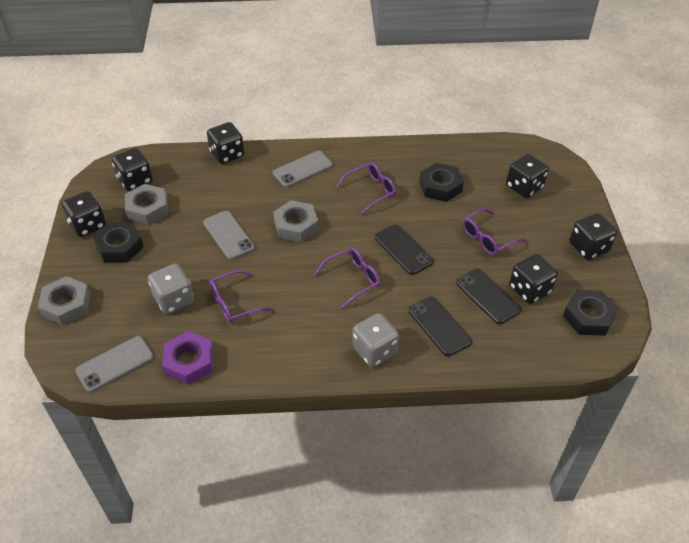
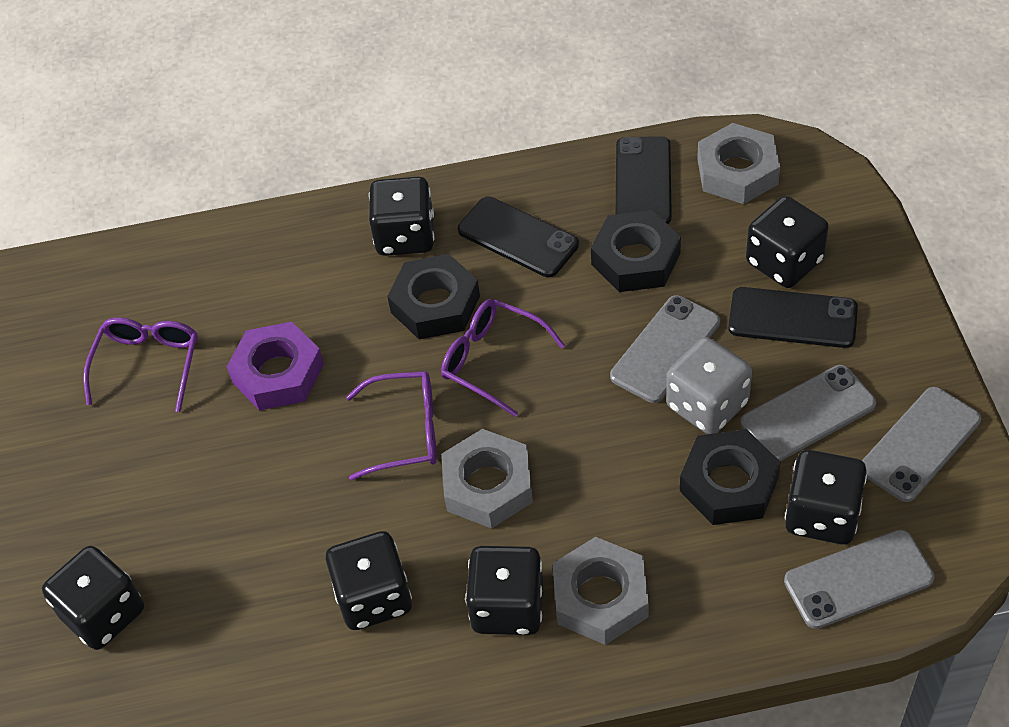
grey dice: [148,263,194,314] [352,313,399,367] = 2 -> [666,337,752,434] = 1
grey phone: [75,336,154,392] [203,211,255,260] [273,151,333,187] = 3 -> [610,295,720,403] [741,365,876,461] [784,530,935,629] [862,387,981,502] = 4
purple glasses: [209,270,273,323] [314,247,380,309] [336,162,396,214] [463,208,526,255] = 4 -> [83,317,198,412] [346,371,437,480] [441,299,565,417] = 3

